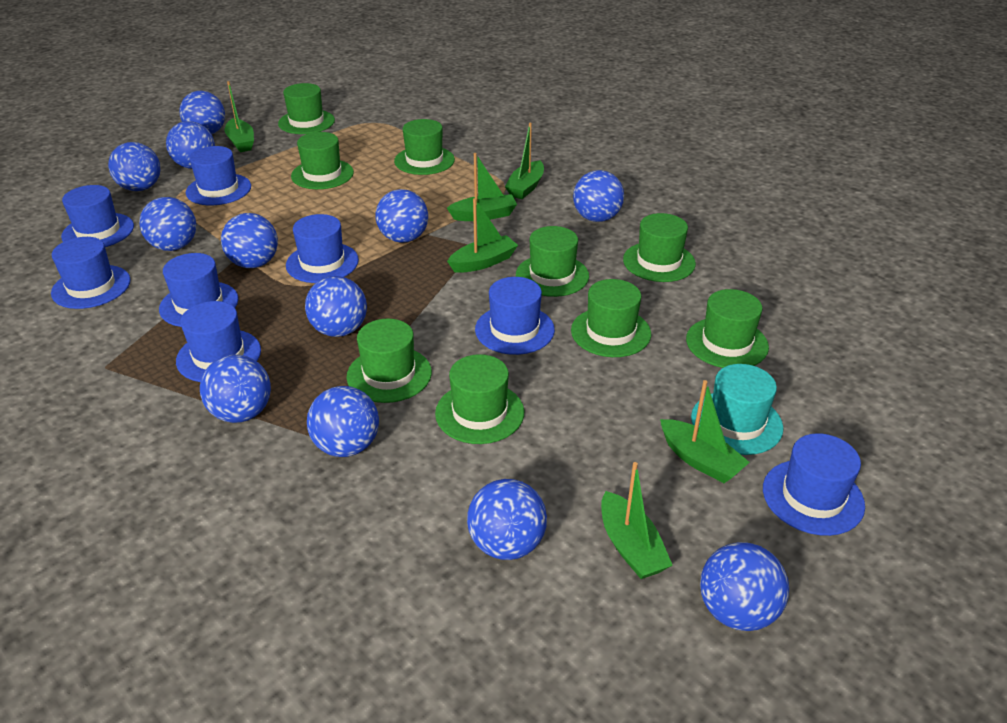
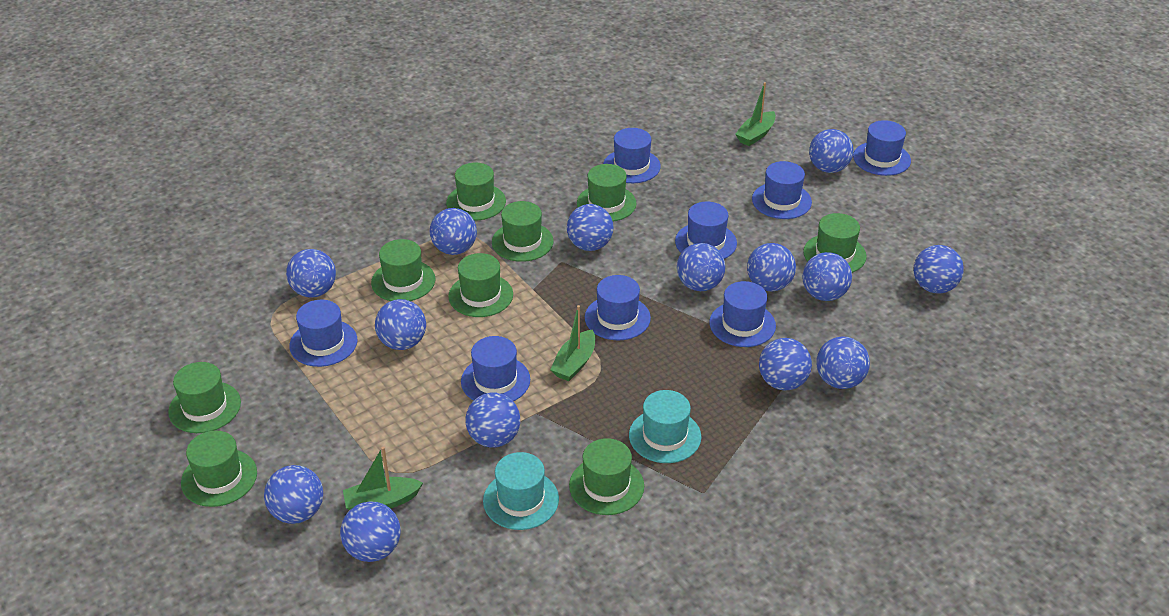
blue ball: [108,142,161,191] [139,197,196,251] [166,121,215,169] [179,91,225,134] [200,355,271,423] [221,213,278,268] [305,276,367,337] [307,386,379,457] [375,189,428,243] [467,479,547,560] [573,170,624,222] [700,542,789,631] = 12 -> [264,465,323,524] [286,249,336,298] [340,501,400,562] [375,299,426,350] [430,208,477,255] [466,393,520,448] [567,204,614,251] [677,243,725,291] [747,243,796,291] [759,338,812,391] [802,252,852,301] [809,129,854,173] [816,336,870,389] [914,245,964,294] = 14
green boat: [224,81,254,152] [447,153,517,221] [447,198,518,273] [505,123,544,199] [601,462,673,579] [660,380,750,483] = 6 -> [343,447,423,510] [550,305,595,381] [735,82,776,146] = 3
turquoise hat: [691,364,783,455] = 1 -> [483,452,559,530] [629,390,701,463] = 2

